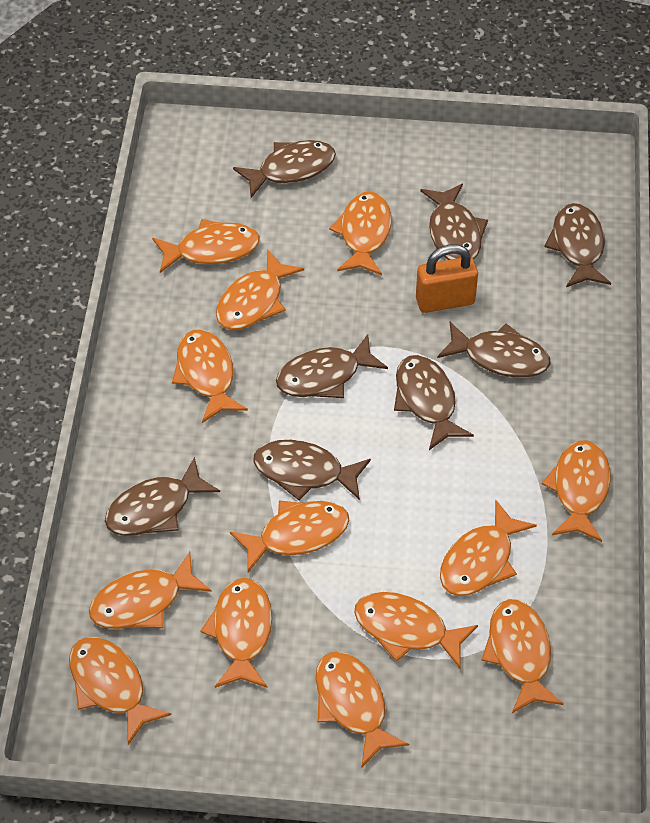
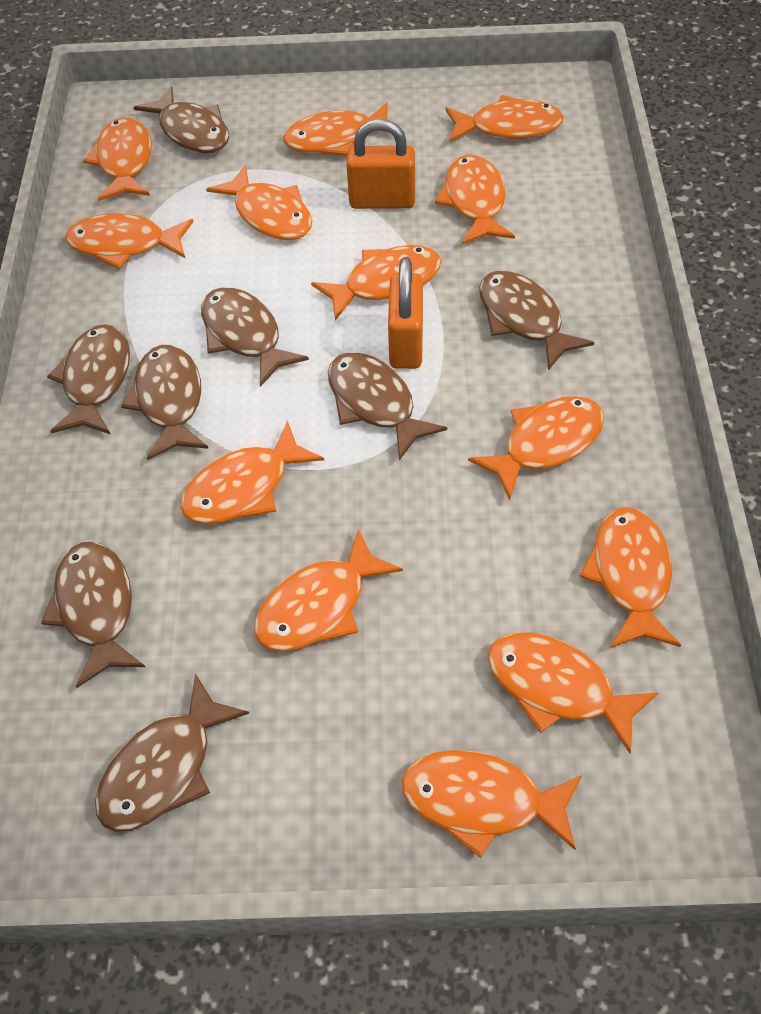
orange padlock: [416,244,478,313] = 1 -> [346,119,415,209] [388,257,423,369] = 2

